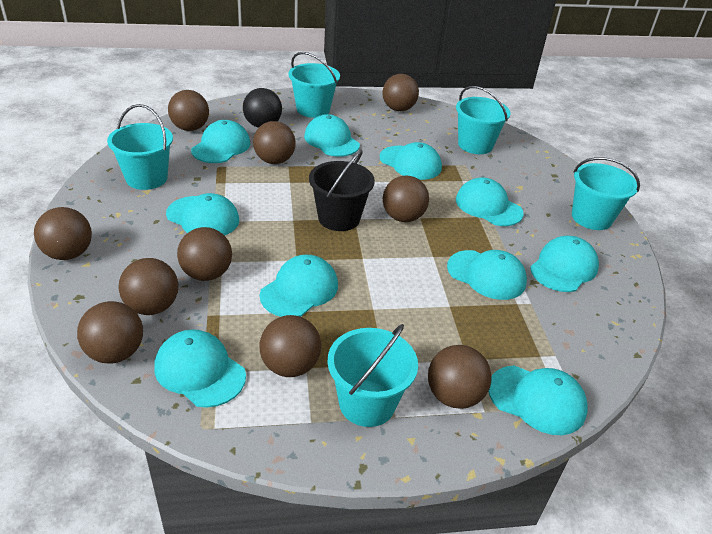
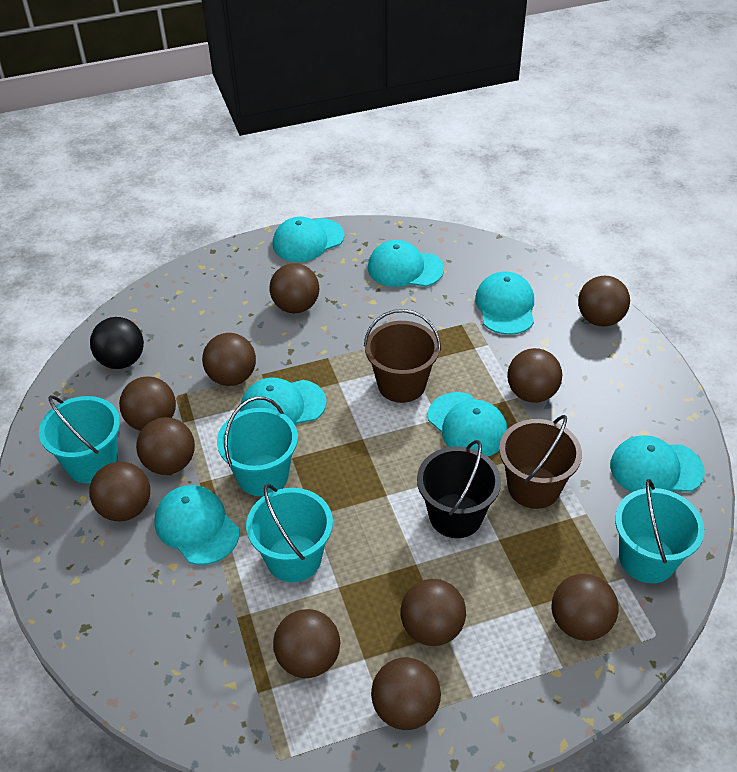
brown ball: [34,207,92,260] [77,301,143,363] [119,258,178,315] [168,90,209,131] [177,227,232,281] [253,121,296,164] [259,315,321,377] [382,74,419,111] [383,176,429,222] [428,345,492,409] = 10 -> [89,462,150,521] [119,376,176,431] [136,417,195,475] [202,333,256,386] [270,263,319,313] [273,609,340,678] [371,657,441,730] [400,579,466,646] [507,348,562,403] [551,574,618,641] [578,276,630,326] = 11
brown bucket: none = 0 -> [364,309,441,403] [499,415,582,509] = 2
turquoise bucket: [107,104,173,190] [288,52,340,118] [328,324,418,427] [456,86,510,154] [572,157,640,230] = 5 -> [39,395,120,483] [217,397,298,496] [246,484,333,582] [615,479,705,583] = 4
turquoise cap: [155,329,246,408] [166,193,239,236] [191,120,250,163] [260,255,338,317] [304,114,360,157] [380,142,442,180] [447,250,527,300] [456,177,524,226] [489,366,588,435] [530,236,599,292] = 10 -> [154,485,239,565] [240,377,327,425] [273,217,345,262] [368,240,444,287] [428,392,508,456] [475,271,534,335] [610,435,705,492] = 7

